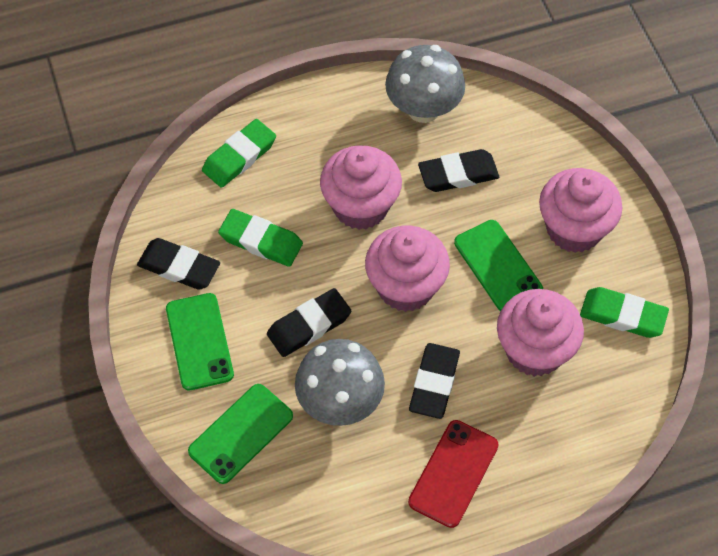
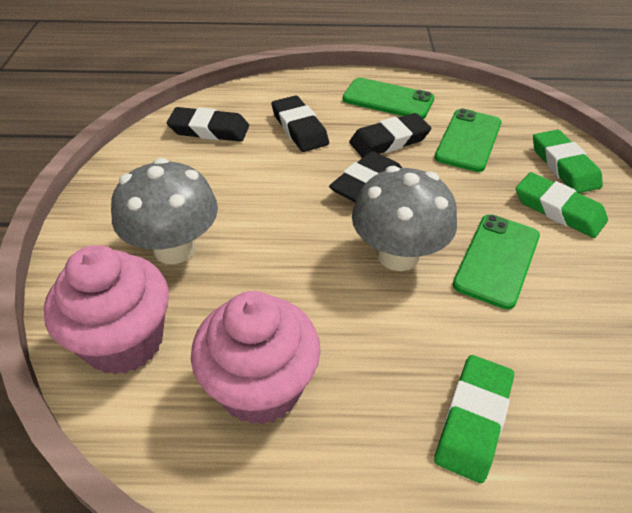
pink cupcake: [320,145,402,230] [365,226,450,312] [497,289,584,377] [539,168,622,253] = 4 -> [44,245,169,375] [191,291,321,425] = 2
red phone: [408,420,499,528] = 1 -> none = 0

